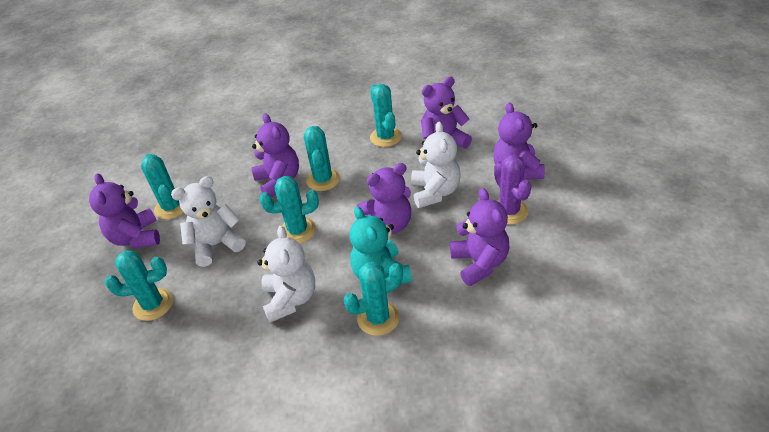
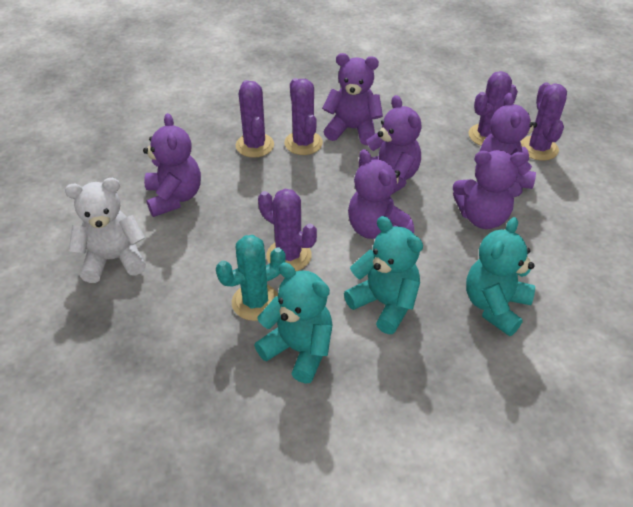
purple cactus: [494,155,531,225] = 1 -> [236,80,274,158] [258,189,317,271] [284,78,323,155] [469,71,518,146] [520,82,567,161] = 5
turquoise cactus: [105,250,173,321] [141,154,184,220] [260,176,319,244] [304,126,340,191] [344,262,403,336] [370,84,402,147] = 6 -> [216,235,286,321] = 1
turquoise teddy bear: [350,206,412,284] = 1 -> [254,262,332,384] [344,216,423,334] [466,217,535,336] = 3
white teddy bear: [171,176,245,267] [257,226,315,323] [411,122,461,208] = 3 -> [65,178,146,283] = 1

